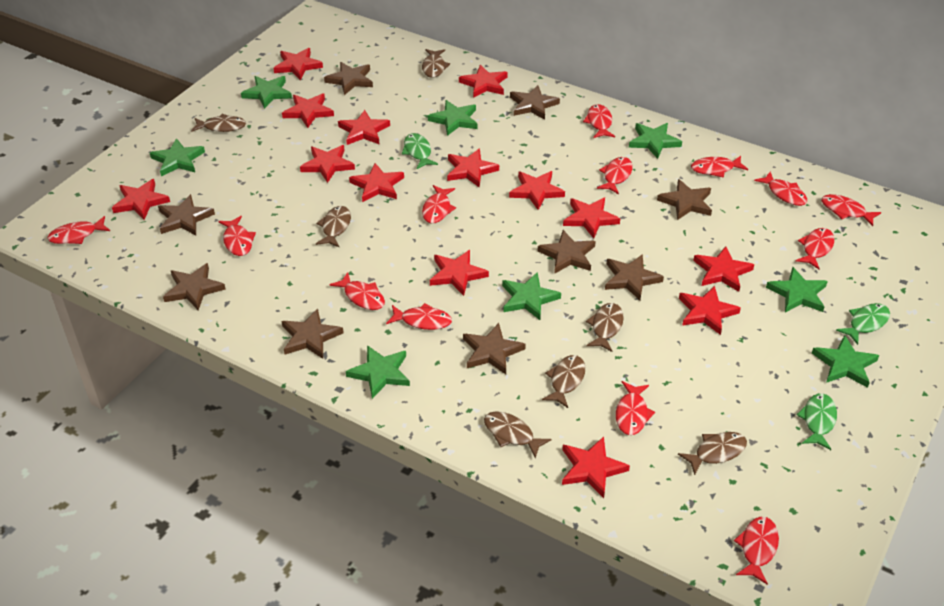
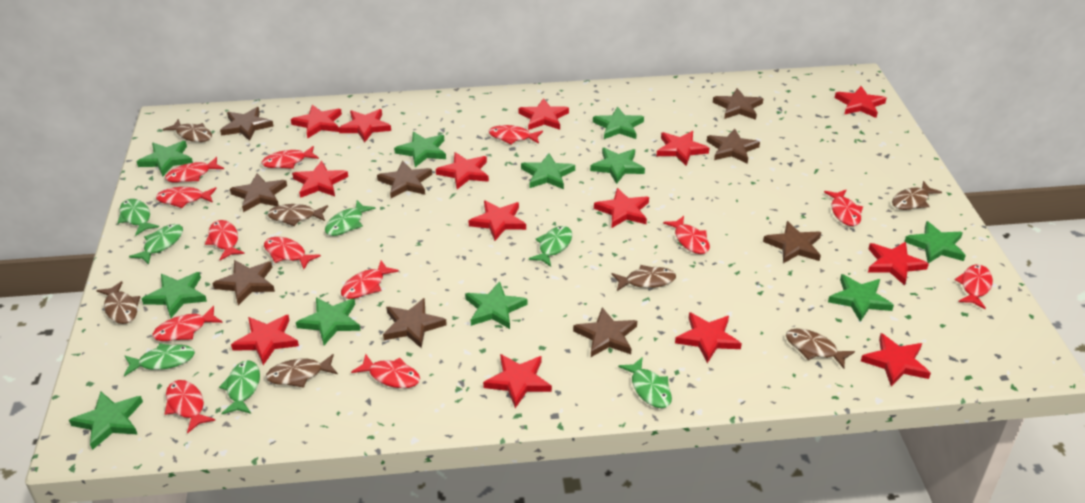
green fish: [402,133,438,169] [796,393,837,450] [836,303,890,345] = 3 -> [118,199,159,236] [124,343,195,376] [129,224,183,265] [219,360,260,414] [325,200,376,236] [529,226,572,267] [618,357,672,408] = 7
green star: [150,138,205,176] [241,76,292,109] [346,345,410,399] [428,100,478,136] [502,272,561,320] [629,123,682,159] [766,267,828,313] [812,335,879,388] = 8 -> [69,391,143,450] [136,141,193,176] [142,272,207,318] [296,297,361,345] [394,132,446,167] [465,281,527,329] [521,153,575,189] [590,148,645,184] [593,107,644,139] [828,274,894,322] [904,221,966,263] = 11

